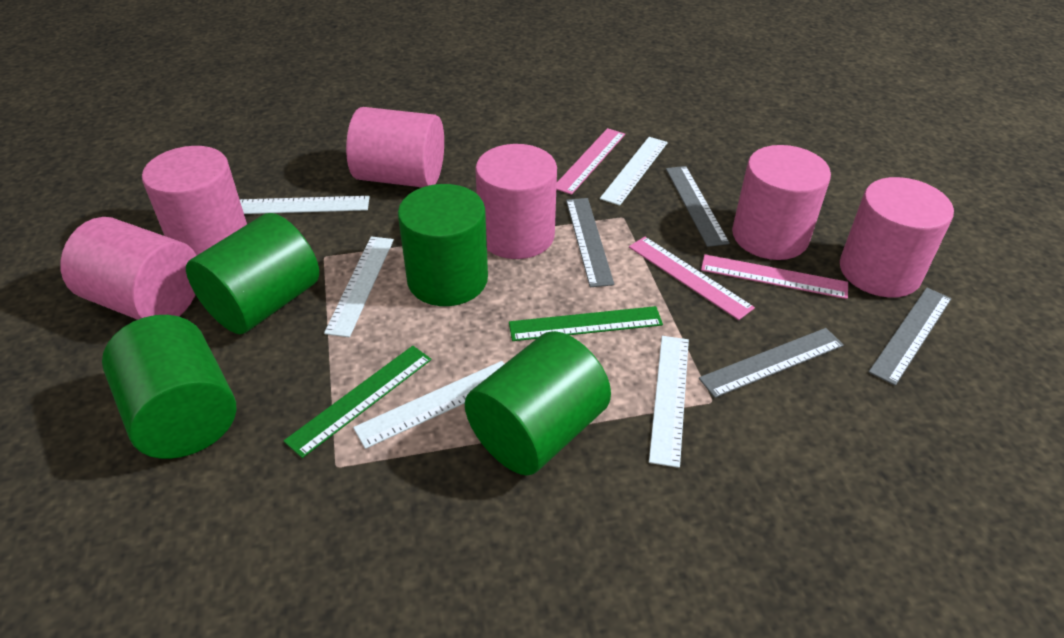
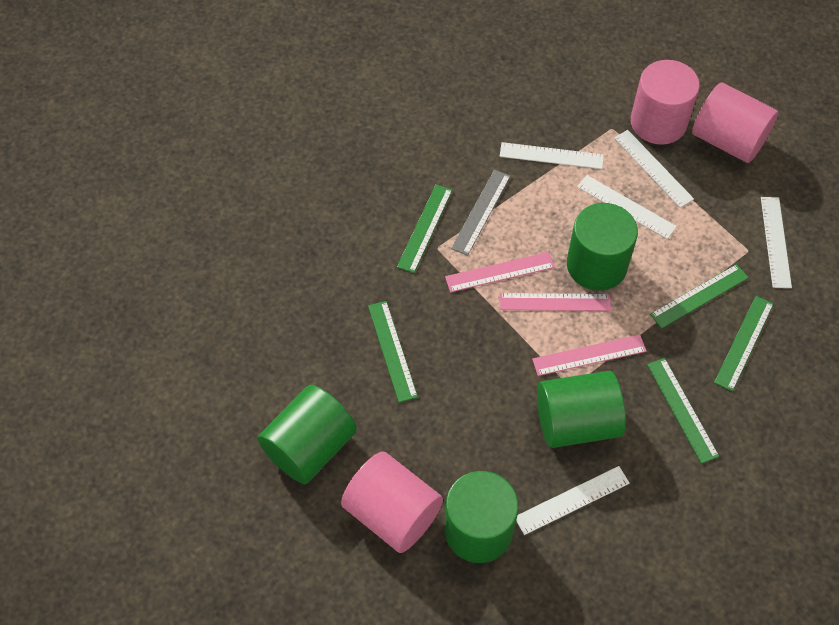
green ruler: [284,346,432,458] [509,306,663,341] = 2 -> [368,301,418,402] [397,184,452,273] [647,358,719,464] [650,264,749,329] [714,296,774,392] = 5
grey ruler: [566,198,614,287] [666,166,730,247] [699,328,844,398] [869,288,952,386] = 4 -> [451,170,511,256] = 1
pink cylinder: [60,217,197,320] [142,146,247,255] [346,107,444,187] [475,144,557,259] [732,145,831,260] [840,177,954,298] = 6 -> [341,452,443,553] [631,60,700,145] [692,83,778,163] = 3

